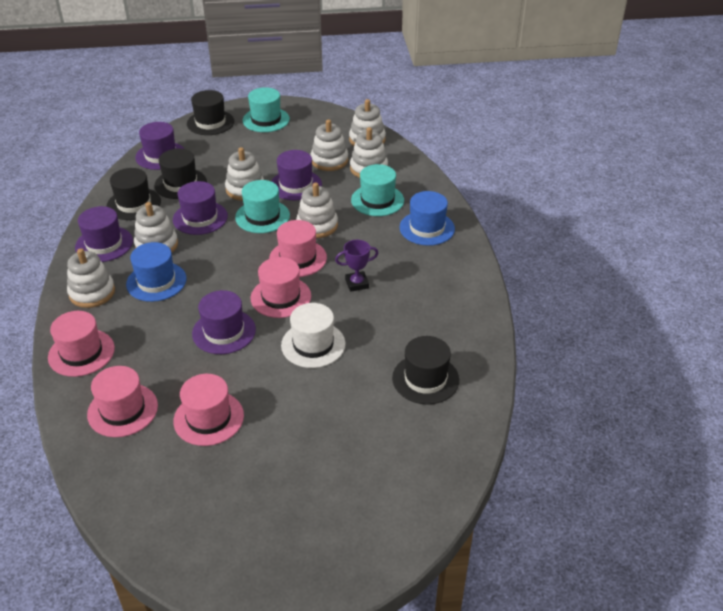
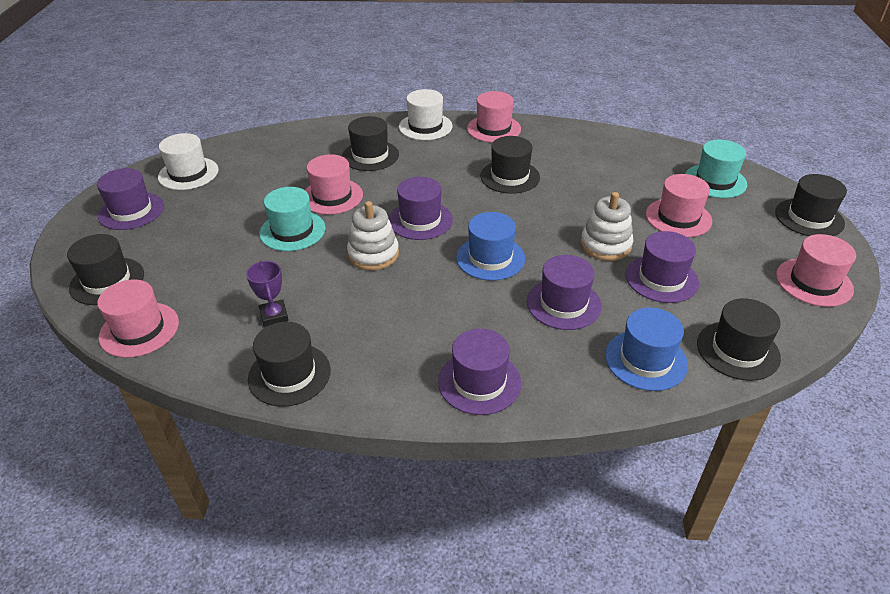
black hat: [107,168,161,220] [154,149,207,199] [187,90,234,135] [392,336,459,404] = 4 -> [67,234,144,305] [248,322,331,407] [342,116,399,171] [480,136,540,194] [697,298,781,381] [775,174,847,236] = 6
turquoise hat: [235,180,290,233] [242,87,290,132] [351,164,404,216] = 3 -> [259,187,325,251] [685,140,747,198] = 2
white hat: [281,303,346,368] = 1 -> [158,133,219,190] [399,89,452,140] = 2
white stacking toy: [67,248,115,308] [134,202,178,253] [225,147,264,201] [296,182,338,238] [311,119,348,171] [349,99,386,146] [350,127,388,178] = 7 -> [347,201,399,270] [580,192,634,261] = 2

